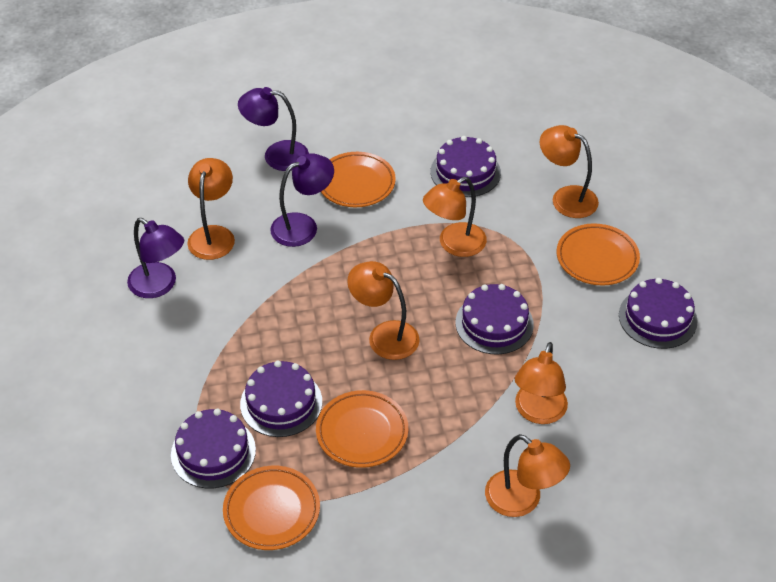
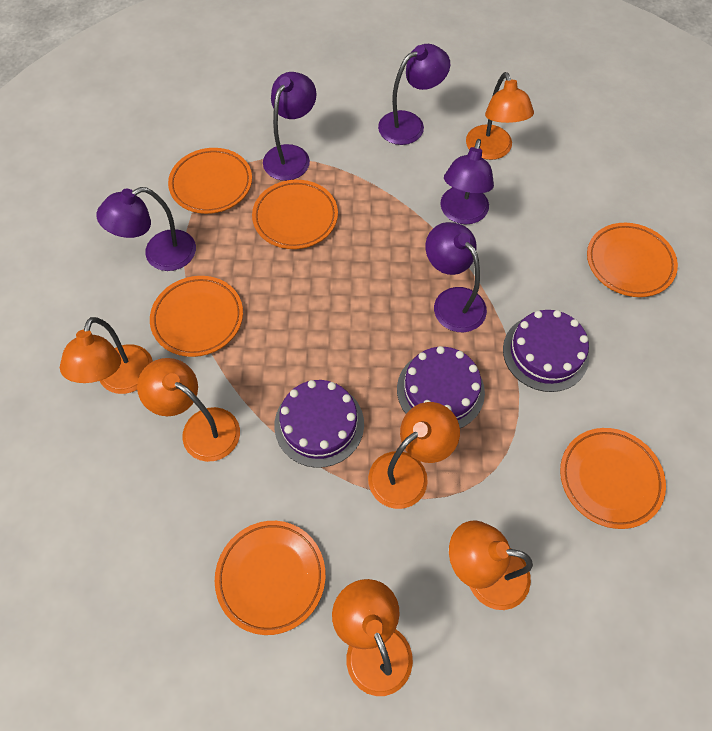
orange plate: [223,466,320,550] [316,390,408,468] [321,152,396,207] [556,223,640,285] = 4 -> [150,276,243,357] [168,148,252,214] [215,521,325,635] [252,180,338,249] [560,428,666,529] [587,223,678,297] = 6
purple cake: [171,409,256,488] [240,361,322,437] [431,136,501,197] [455,284,534,355] [619,278,698,349] = 5 -> [274,380,364,468] [397,346,485,428] [503,310,589,392] = 3
purple lamp: [127,218,184,298] [238,87,309,171] [270,153,334,247] = 3 -> [96,187,196,271] [263,72,317,181] [378,44,450,145] [426,222,487,332] [440,139,494,224] = 5

